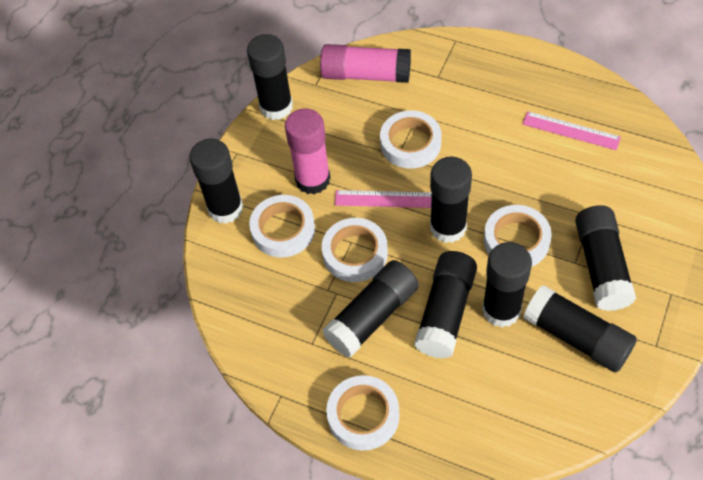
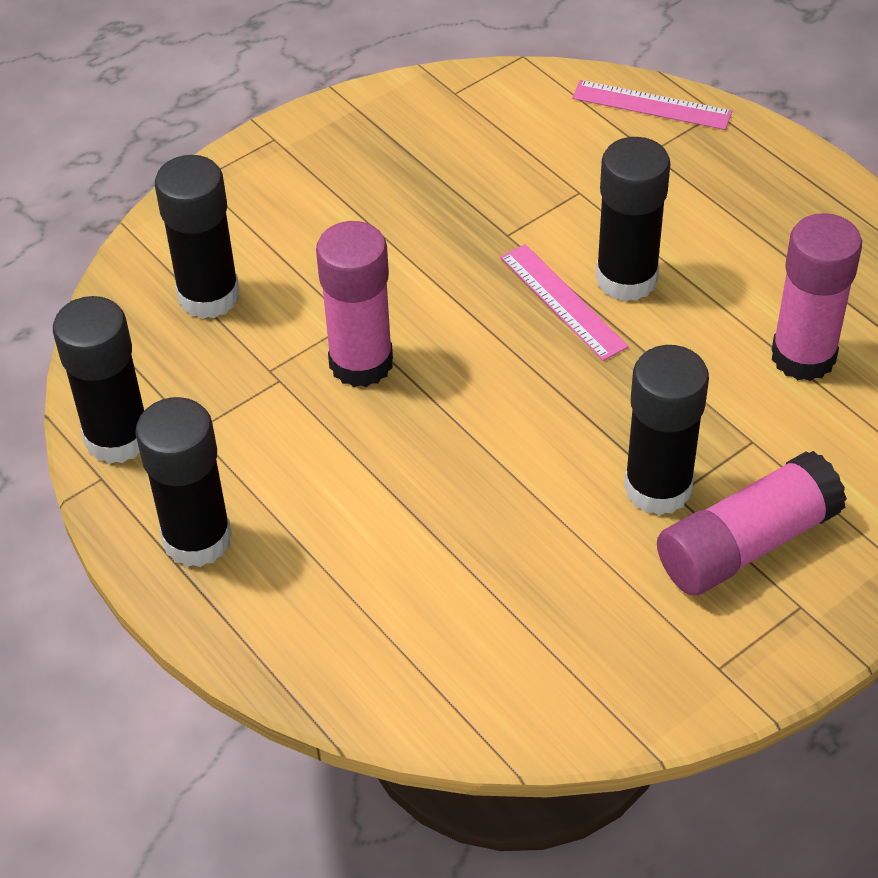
black glue stick: [189,139,243,224] [247,34,293,120] [322,260,419,358] [414,251,477,359] [430,157,472,243] [482,242,532,327] [523,285,637,372] [575,205,636,311] = 8 -> [53,296,144,464] [135,397,232,567] [155,155,240,319] [596,137,670,302] [624,345,709,516] = 5
pink glue stick: [285,109,330,194] [320,44,411,83] = 2 -> [316,221,393,387] [657,451,847,596] [771,213,862,381] = 3
white tape: [249,195,315,257] [322,218,388,282] [326,375,399,451] [380,110,442,169] [484,205,552,266] = 5 -> none = 0

